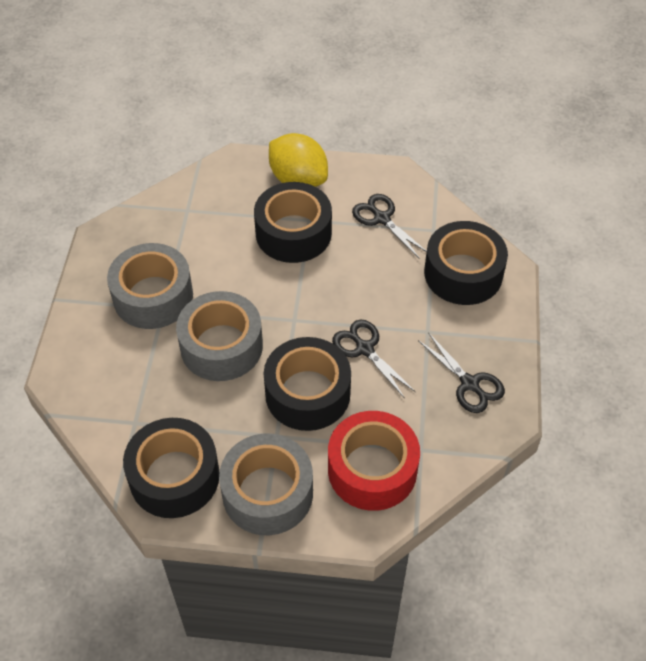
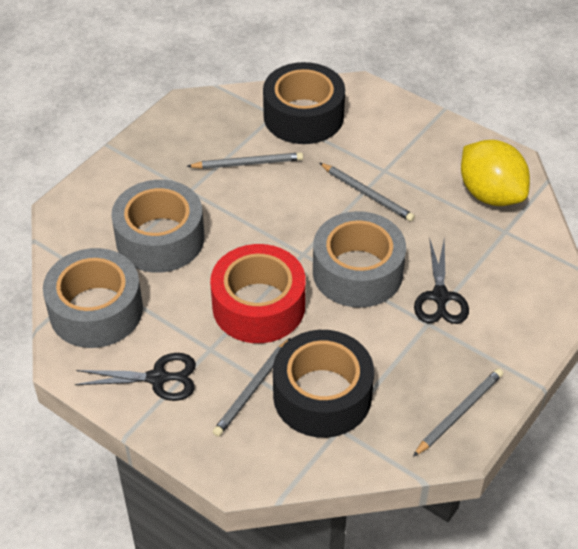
black scissors: [332,319,416,397] [352,194,427,259] [418,332,505,413] = 3 -> [75,353,196,401] [414,238,469,324] = 2
black tape: [123,418,219,518] [254,182,332,263] [263,337,351,431] [424,221,508,305] = 4 -> [263,62,345,144] [273,330,374,438] = 2
grey pencil: none = 0 -> [187,152,303,169] [213,338,291,437] [320,163,415,222] [413,368,503,457] = 4

